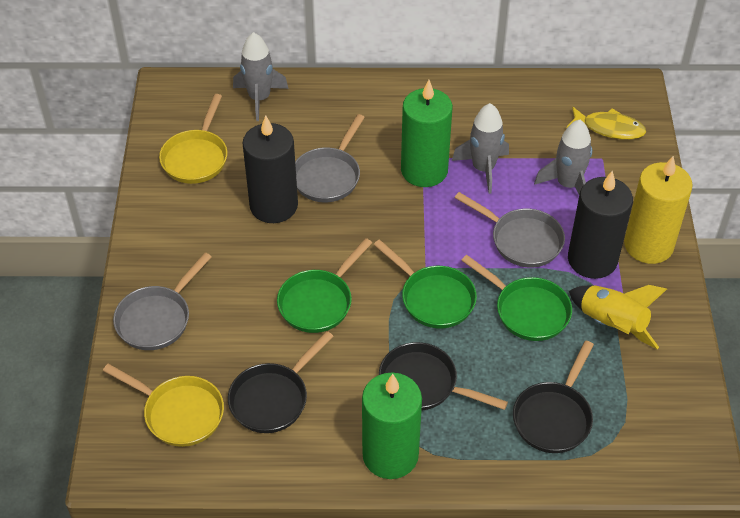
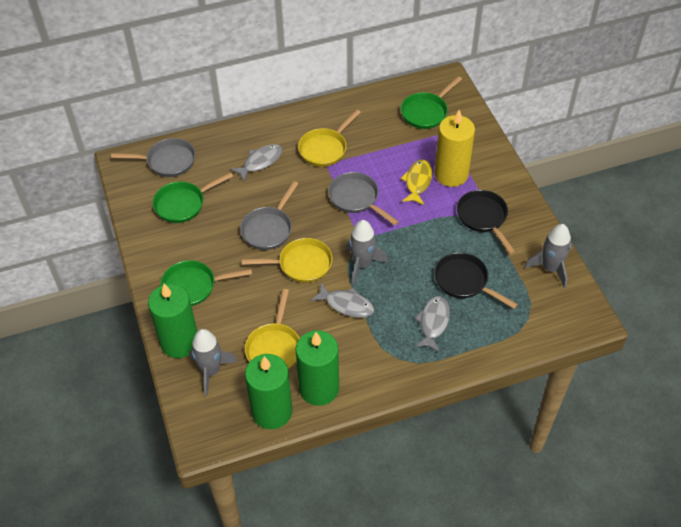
black candle: [242,115,298,223] [568,171,633,279] = 2 -> none = 0
black pan: [228,331,334,433] [379,342,508,411] [513,341,594,453] = 3 -> [434,252,518,309] [457,190,516,254] = 2
green candle: [362,373,422,479] [401,80,453,187] = 2 -> [148,284,197,358] [245,354,293,429] [295,330,339,406] = 3
grey fish: none = 0 -> [230,144,283,182] [310,283,374,318] [414,296,450,353] = 3
yellow pan: [103,364,224,447] [159,94,228,184] = 2 -> [242,238,333,283] [245,289,300,369] [298,109,361,167] = 3
yellow rocket: [569,285,667,349] = 1 -> none = 0

